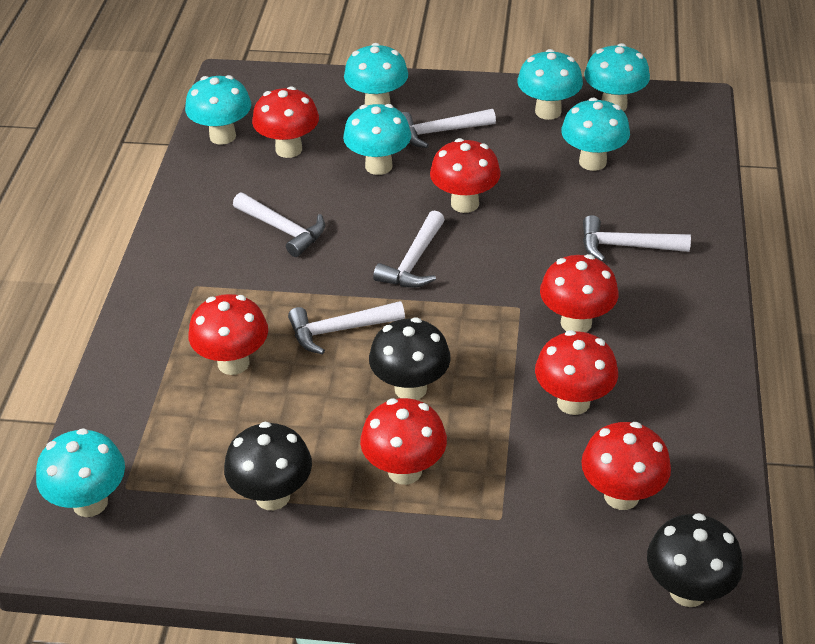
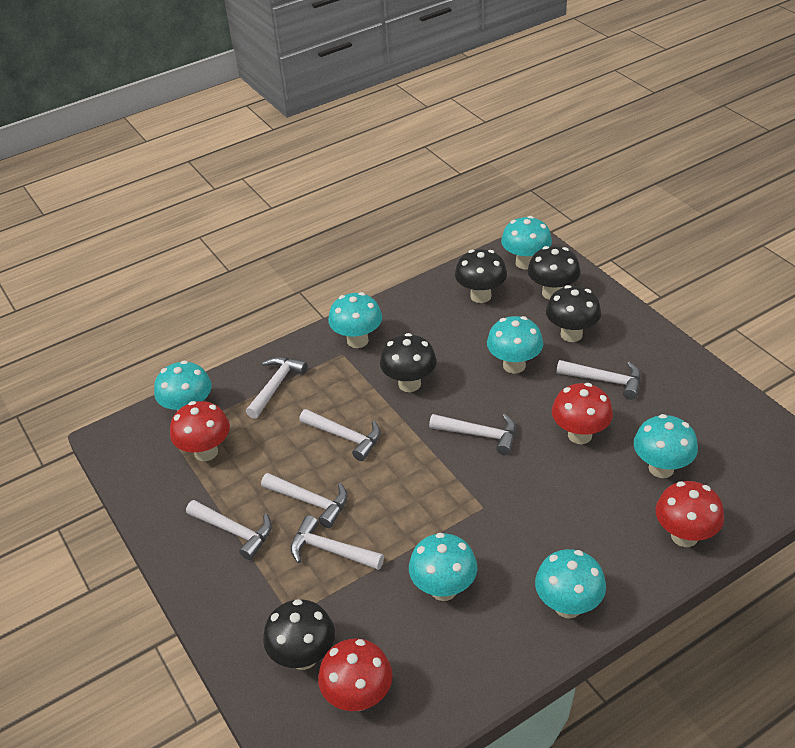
black mushroom: [224,422,312,510] [369,317,451,400] [647,513,743,607] = 3 -> [263,599,335,670] [380,333,437,392] [455,249,507,303] [528,246,580,300] [546,285,601,342] = 5
red mushroom: [188,294,268,375] [252,86,319,158] [360,398,447,485] [430,138,501,213] [535,330,618,415] [540,254,618,332] [581,422,671,510] = 7 -> [170,401,230,461] [318,638,393,711] [552,383,613,444] [656,481,724,547] = 4
white hammer: [233,193,325,257] [288,301,405,354] [373,211,445,288] [402,109,496,148] [583,215,691,262] = 5 -> [186,500,272,560] [246,357,308,419] [261,473,348,528] [291,515,384,570] [299,409,381,461] [429,414,516,455] [556,360,641,400] = 7

